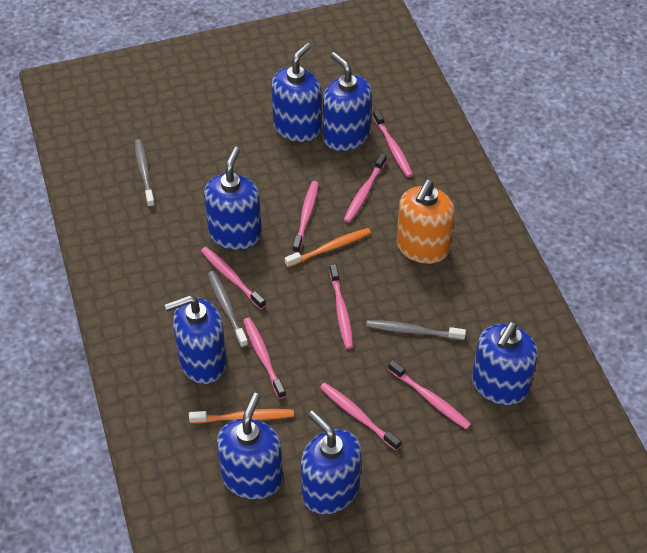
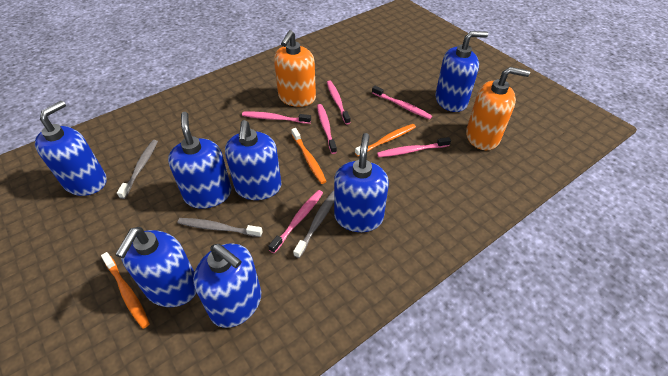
orange soap dispenser: [397,180,455,264] = 1 -> [274,30,316,107] [466,67,530,150] = 2
orange toothbrush: [189,409,294,424] [285,228,371,268] = 2 -> [101,252,150,329] [291,128,327,184] [355,124,416,156] = 3
pink toothbrush: [201,247,266,309] [243,317,286,399] [292,181,319,253] [320,383,401,451] [330,264,353,349] [344,153,387,223] [373,110,413,177] [388,360,471,430] = 8 -> [242,112,311,124] [268,190,323,253] [317,104,337,154] [327,80,351,124] [372,86,432,119] [377,137,451,157] = 6

